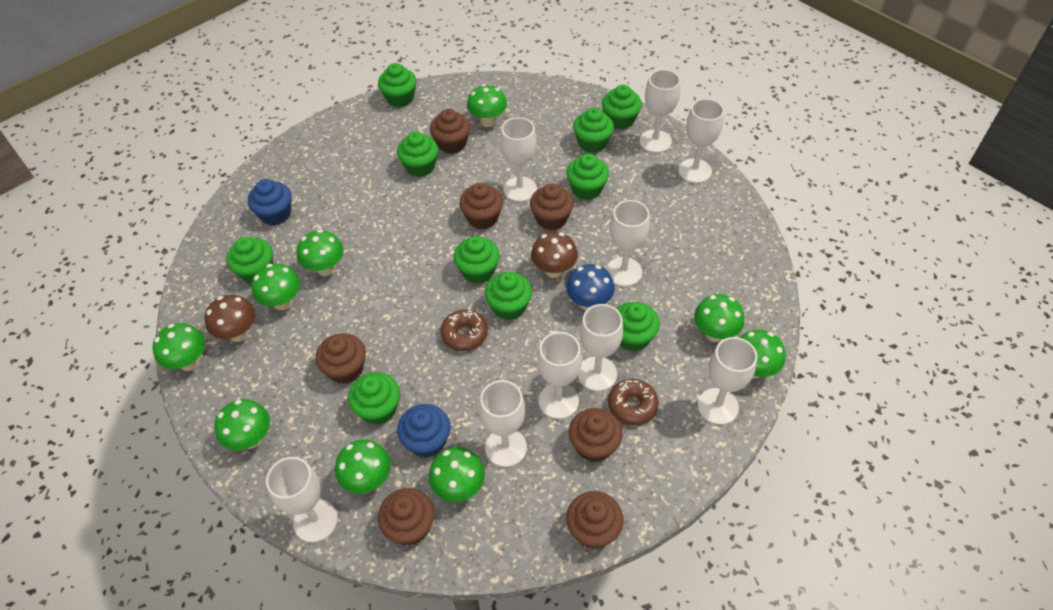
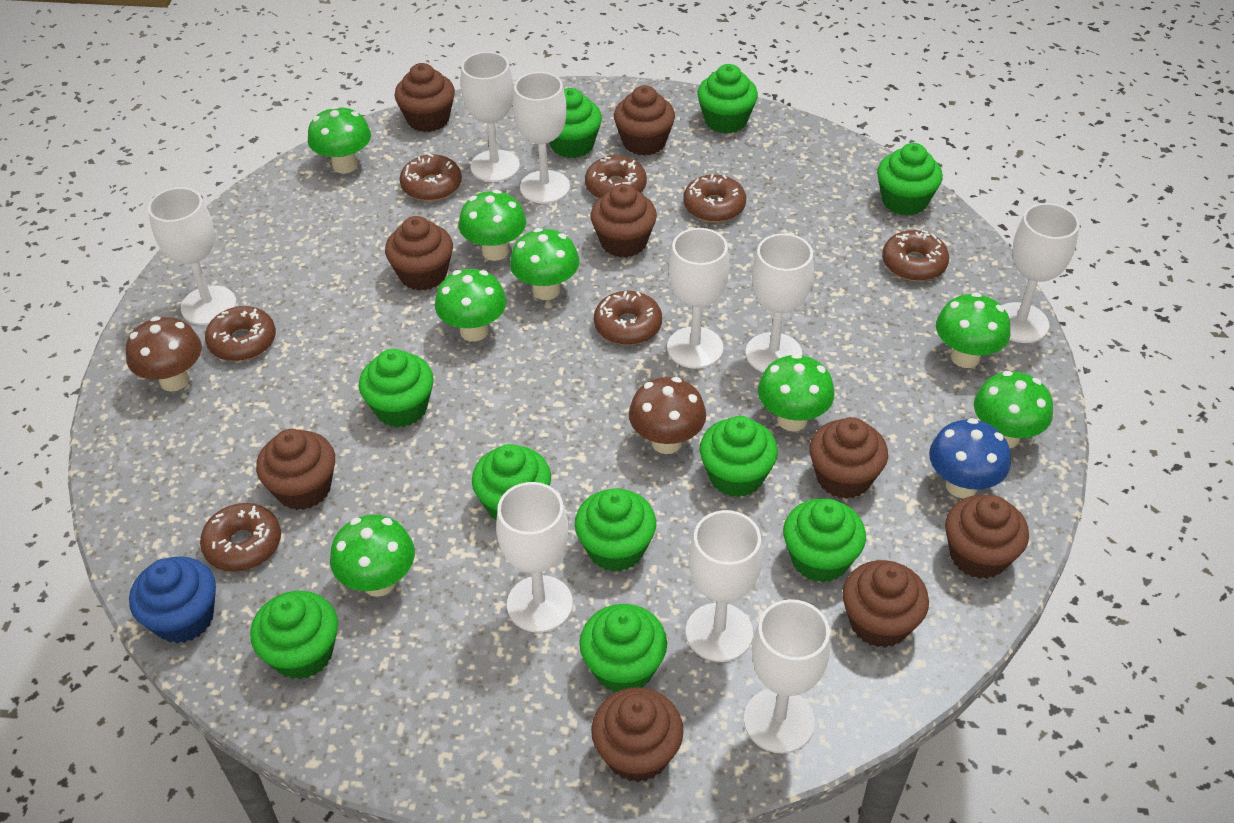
blue cupcake: [248,179,292,225] [397,404,450,458] = 2 -> [129,556,216,643] = 1
brown cupcake: [316,333,366,384] [378,488,435,546] [430,109,470,154] [459,183,503,229] [530,184,574,230] [566,491,624,549] [569,408,623,462] = 7 -> [256,429,335,510] [385,216,453,291] [394,63,455,132] [590,184,657,258] [591,687,684,782] [614,85,675,156] [809,417,888,499] [842,560,929,648] [945,495,1029,579] = 9
brown donut: [440,309,488,351] [608,379,659,425] = 2 -> [200,503,281,572] [205,306,276,361] [400,153,462,201] [585,155,647,199] [594,291,662,345] [683,174,746,222] [882,230,949,281] = 7
green mushroom: [152,323,205,371] [215,399,270,450] [251,264,300,310] [297,229,344,276] [335,440,391,494] [429,447,485,502] [467,84,507,127] [694,294,745,342] [740,330,786,378] = 9 -> [308,106,371,173] [330,515,415,597] [435,269,507,342] [459,190,526,261] [510,228,580,300] [758,354,834,431] [936,292,1010,368] [974,371,1053,448] = 8

